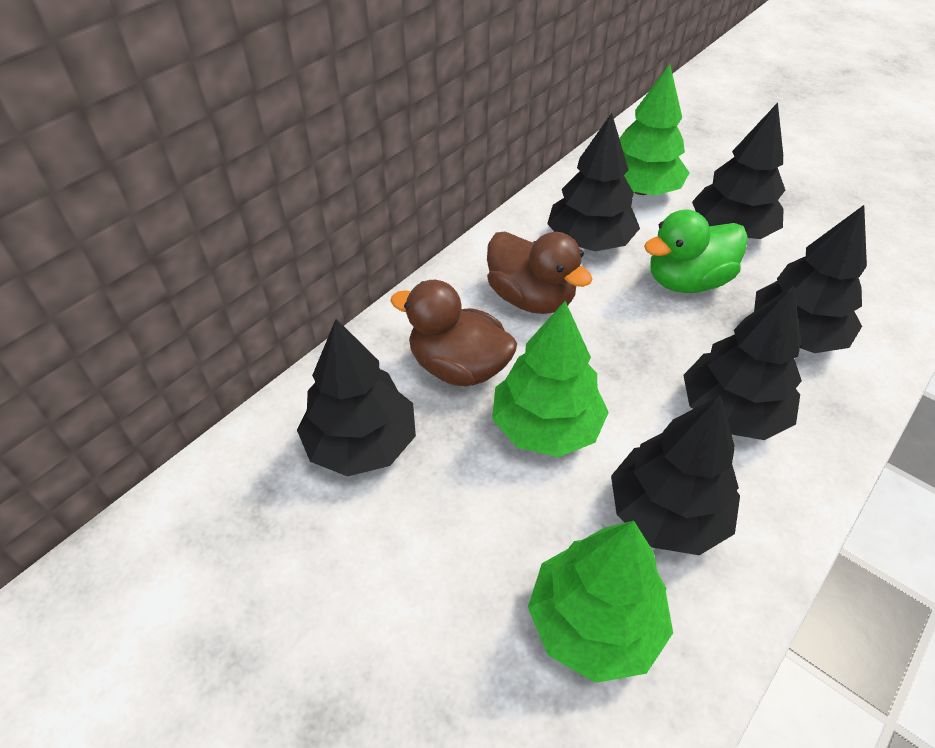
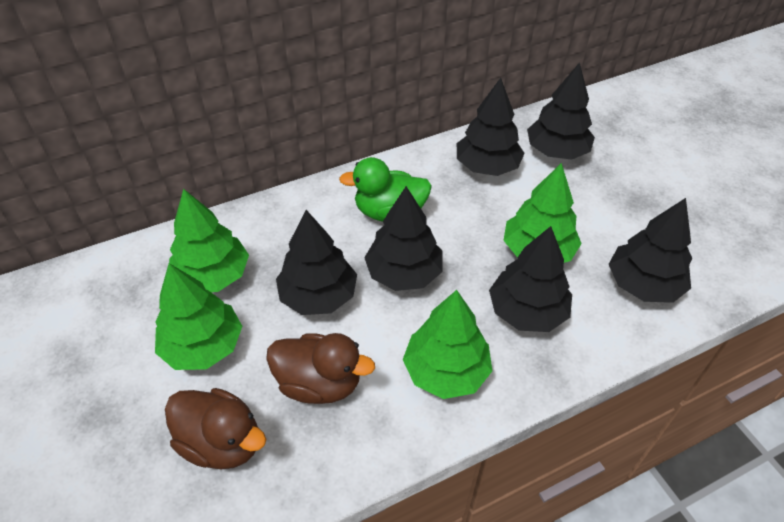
green tree: [492,301,609,457] [528,521,673,683] [619,64,689,196] = 3 -> [155,263,242,370] [169,189,249,292] [403,290,492,399] [503,163,582,263] = 4

